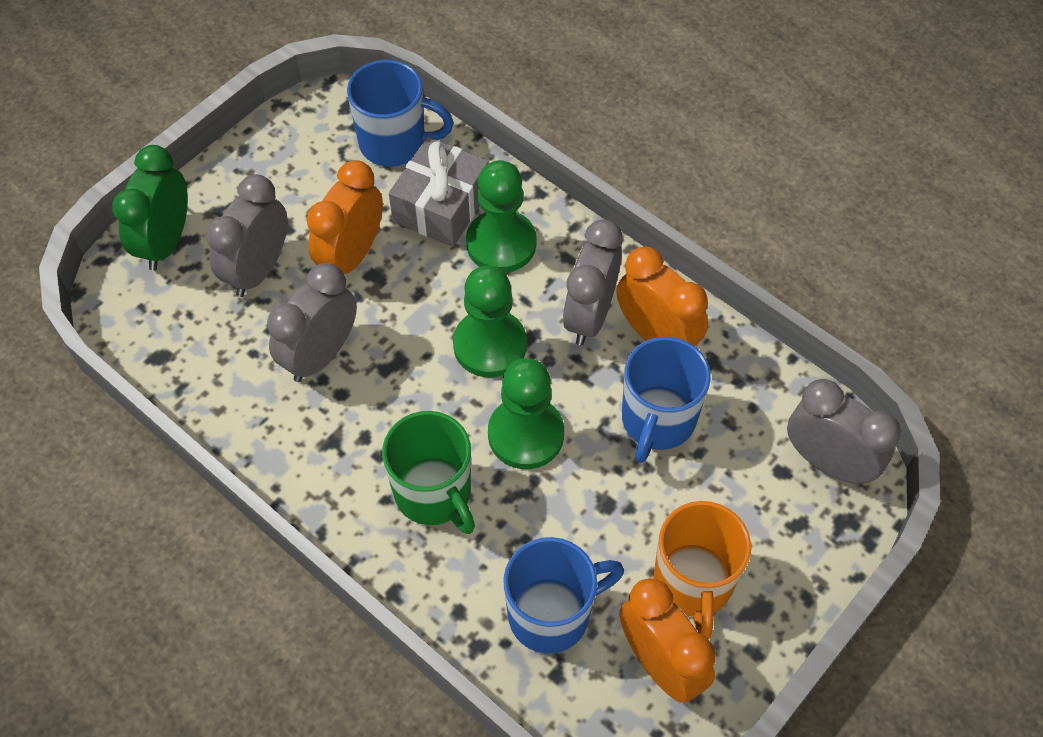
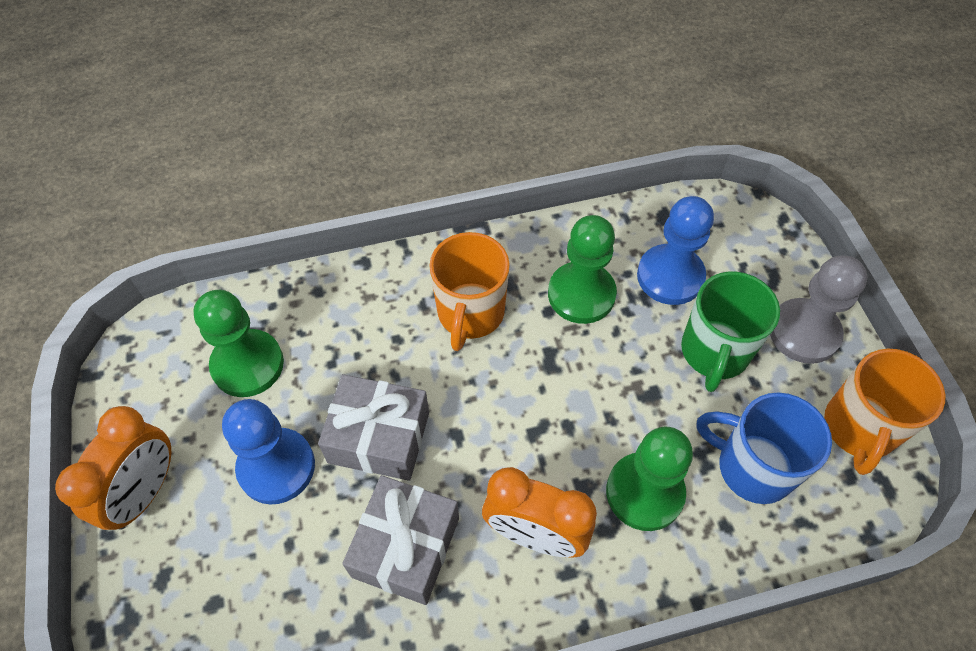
blue mug: [347,60,454,167] [503,537,624,654] [622,337,711,463] = 3 -> [696,392,832,504] = 1
blue pawn: none = 0 -> [222,399,315,505] [637,196,714,305] = 2
green clock: [112,145,188,271] = 1 -> none = 0
grey clock: [206,174,287,297] [267,263,357,382] [563,219,623,345] [787,379,901,485] = 4 -> none = 0
grey gift: [389,137,489,247] = 1 -> [318,374,429,481] [342,475,459,605] = 2
grey pawn: none = 0 -> [770,256,868,364] = 1
orange clock: [307,160,383,274] [617,247,708,346] [619,578,716,703] = 3 -> [55,406,171,530] [482,467,597,558] = 2
orange mug: [654,501,751,639] = 1 -> [429,232,510,351] [824,349,945,475] = 2

